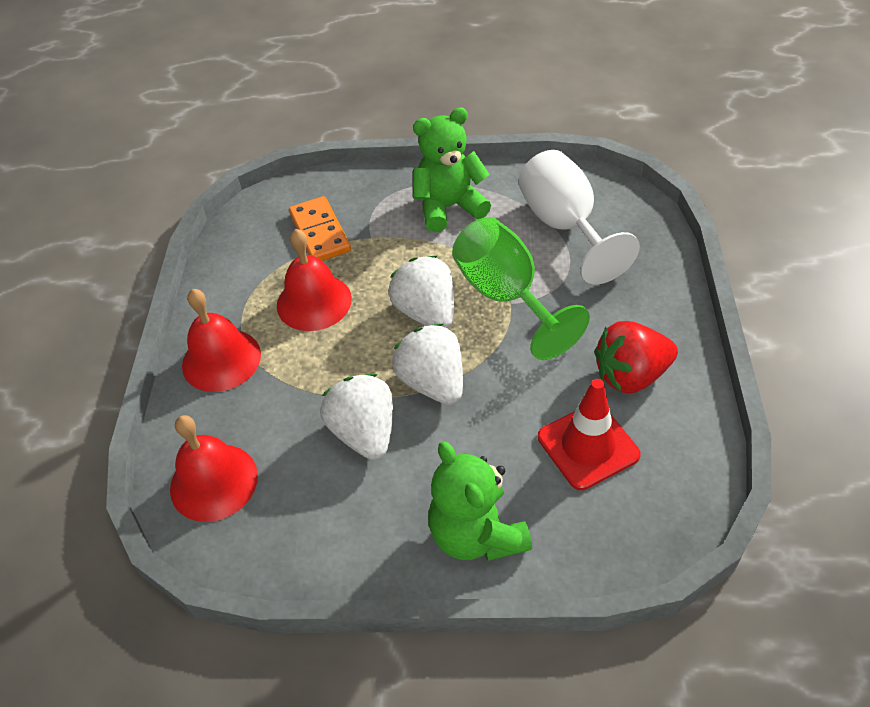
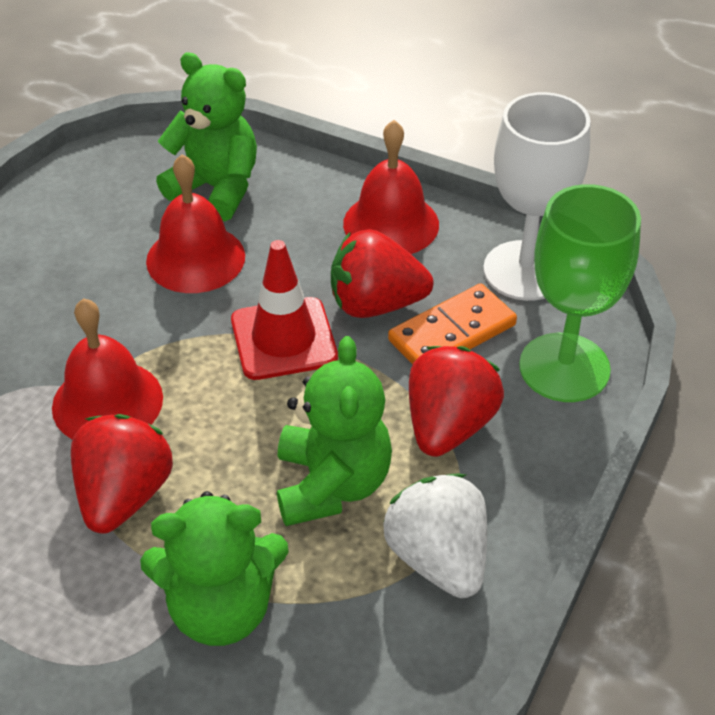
green teddy bear: [413,107,491,232] [428,441,532,561] = 2 -> [140,491,289,646] [156,52,257,221] [277,336,392,526] = 3
red strawberry: [594,321,678,394] = 1 -> [71,414,173,533] [331,229,434,318] [409,346,504,457] = 3
white strawberry: [320,374,393,460] [388,256,454,328] [392,324,463,405] = 3 -> [383,474,487,598] = 1

